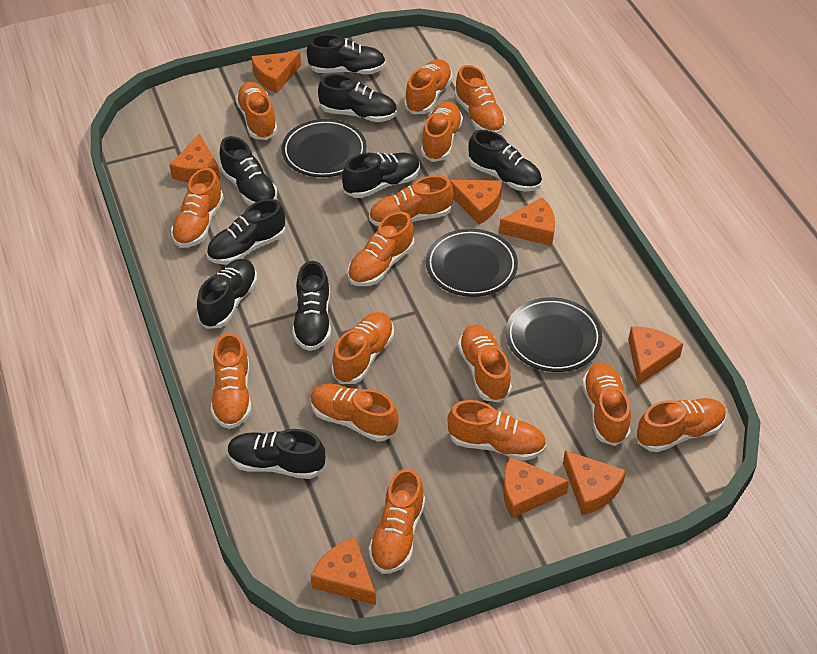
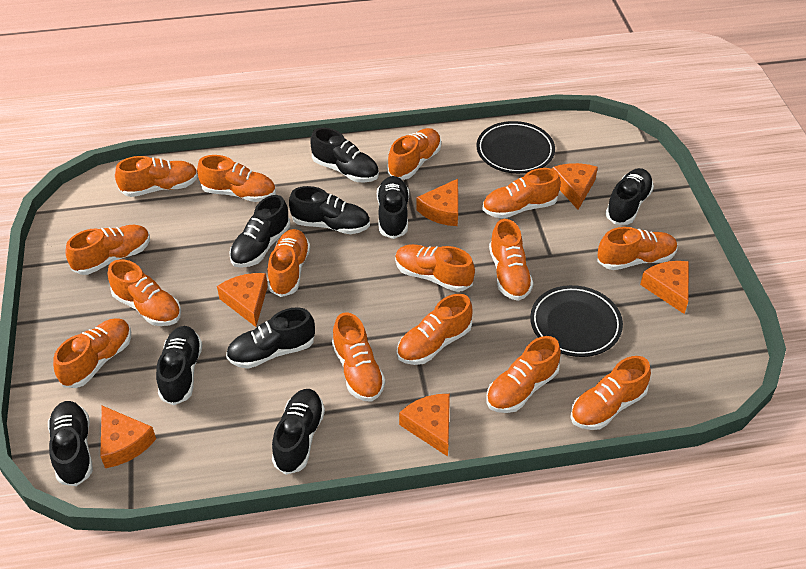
black plate: [281,119,367,177] [426,229,518,297] [506,297,602,372] = 3 -> [476,121,555,174] [530,285,623,357] = 2
orange cheese: [170,134,220,182] [251,51,301,93] [311,537,376,605] [450,180,502,225] [499,197,555,246] [503,456,569,518] [563,450,626,515] [628,326,683,385] = 8 -> [100,406,156,468] [217,273,268,327] [399,394,450,456] [416,179,458,226] [552,163,598,210] [640,261,689,314] = 6

